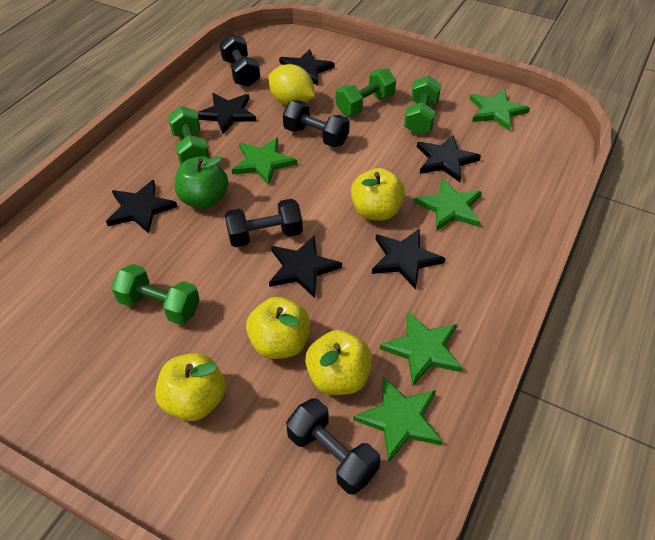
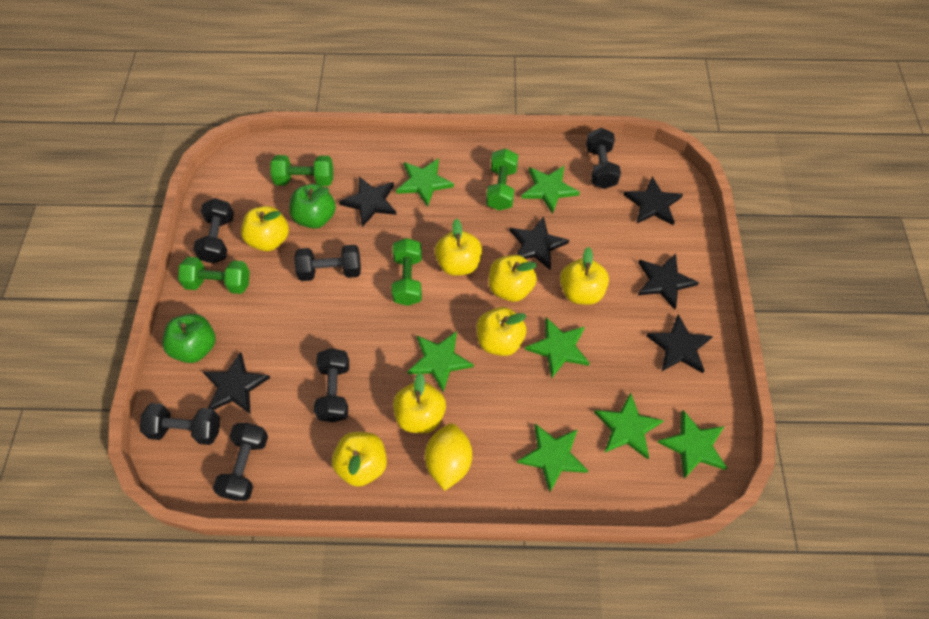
black dumbbell: [220,34,260,87] [225,199,303,247] [283,100,350,147] [286,398,381,494] = 4 -> [140,403,220,445] [193,198,234,264] [213,423,268,501] [294,245,361,281] [314,348,349,422] [586,128,621,189] = 6
green apple: [175,156,229,209] = 1 -> [162,314,215,363] [289,184,336,229] = 2
green star: [232,137,297,185] [353,376,443,462] [380,311,463,386] [414,178,482,231] [470,89,530,131] = 5 -> [396,158,454,207] [407,331,474,392] [517,424,588,493] [521,166,580,214] [525,317,590,379] [594,393,664,459] [657,410,727,479] = 7
yellow apple: [155,353,225,421] [246,297,310,359] [305,330,372,395] [351,168,405,221] = 4 -> [241,206,289,251] [332,432,387,487] [393,373,446,433] [435,219,482,276] [477,307,527,356] [489,255,537,302] [560,247,609,305] = 7

